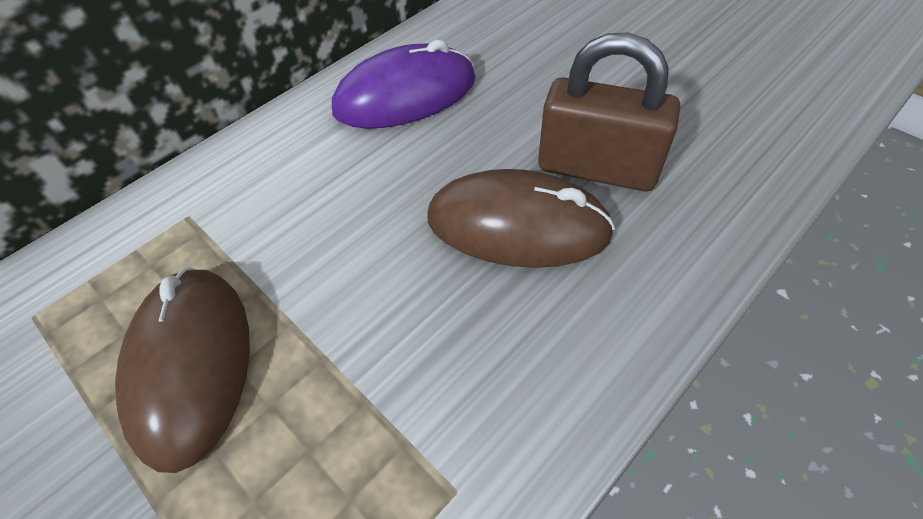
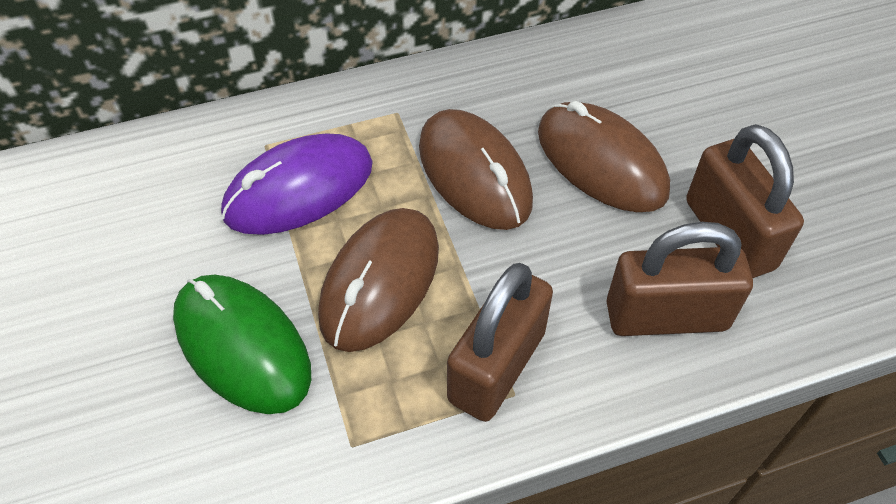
brown mouse: [115,267,250,473] [428,169,615,268] = 2 -> [318,208,439,352] [419,109,533,230] [538,101,670,212] = 3
brown padlock: [538,33,680,191] = 1 -> [447,263,553,422] [607,222,753,336] [686,124,804,278] = 3
green mouse: none = 0 -> [173,275,311,414] = 1

